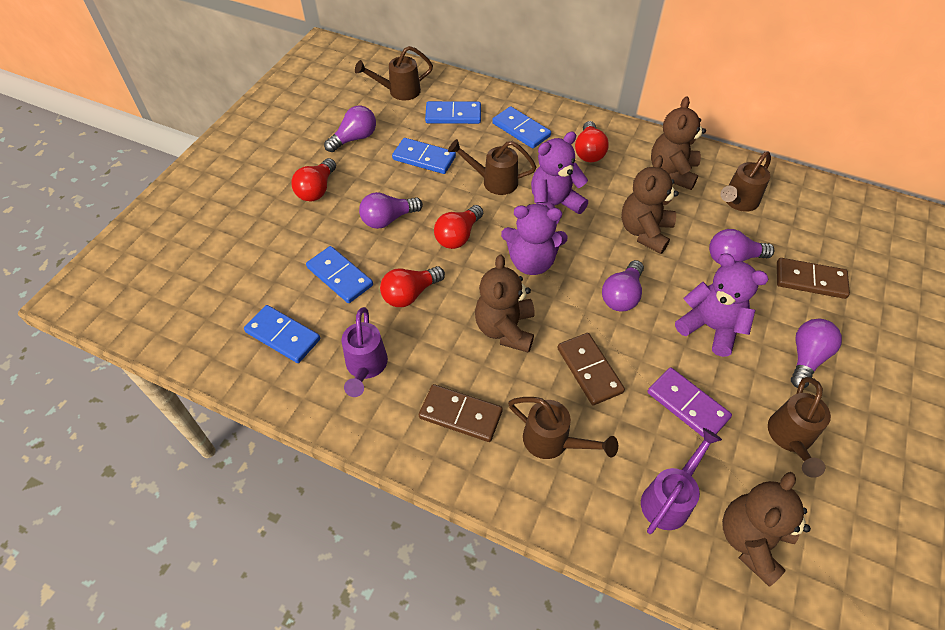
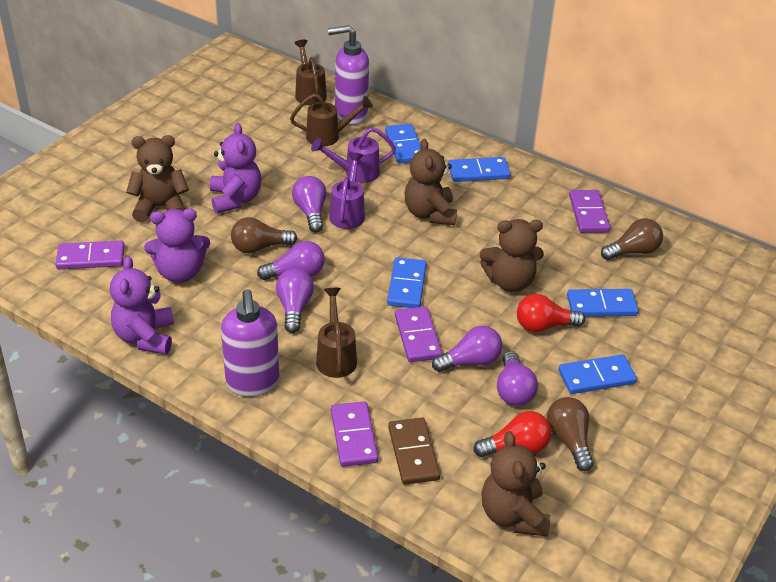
brown domino: [419,384,503,442] [557,333,625,405] [777,258,850,299] = 3 -> [388,418,440,485] = 1
brown light bulb: none = 0 -> [231,217,297,254] [547,397,594,471] [601,218,663,260] = 3
brown watering can: [355,46,433,100] [448,139,536,195] [508,397,618,459] [721,151,771,212] [768,377,831,478] = 5 -> [290,94,373,146] [294,39,327,105] [316,288,357,378] = 3
purple domino: [648,367,732,438] = 1 -> [56,241,124,269] [331,401,378,467] [395,306,442,362] [569,190,610,233] = 4
purple soap dispenser: none = 0 -> [221,289,279,397] [328,25,369,125] = 2
red light bulb: [291,158,336,201] [380,266,445,307] [434,205,483,249] [575,121,609,162] = 4 -> [474,411,551,457] [517,294,585,332] = 2

